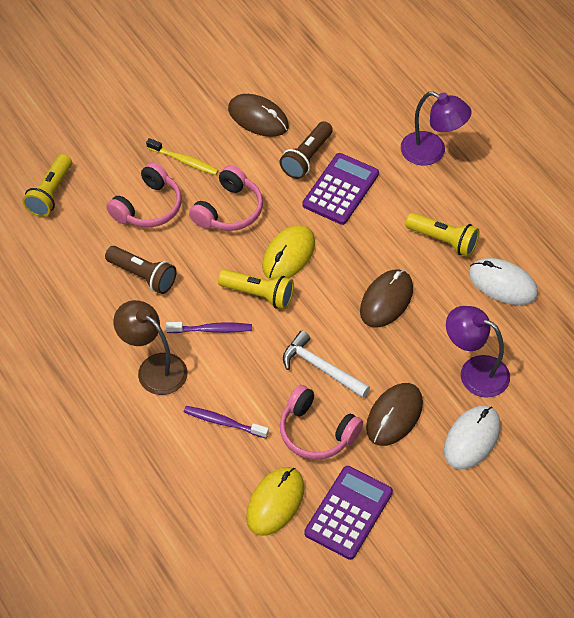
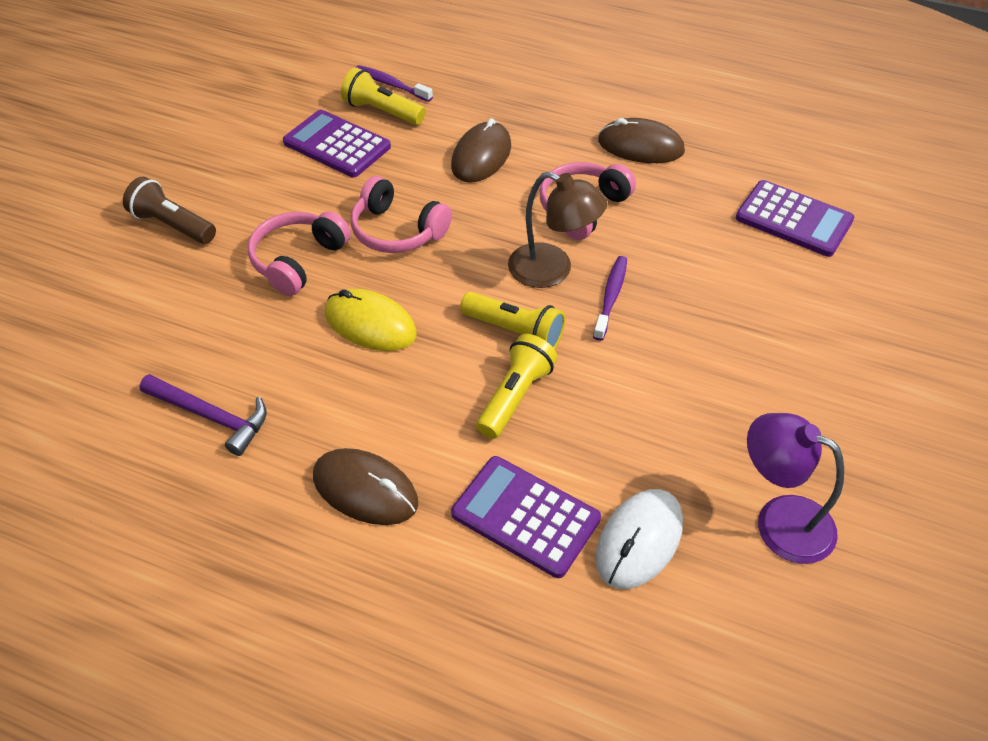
brown flashlight: [105,246,177,294] [280,121,333,179] = 2 -> [123,177,216,244] = 1
purple calculator: [303,153,379,225] [304,466,393,560] = 2 -> [283,110,391,177] [451,456,601,578] [736,180,854,257] = 3
purple hammer: none = 0 -> [139,374,267,456] = 1
purple lamp: [401,91,472,166] [446,306,510,398] = 2 -> [747,413,844,564] = 1
white hammer: [283,331,370,398] = 1 -> none = 0
white mouse: [444,406,501,469] [469,258,538,305] = 2 -> [595,489,683,589] = 1
yellow mouse: [246,467,304,536] [262,225,315,280] = 2 -> [325,289,417,351] = 1
yellow toothbrush: [146,138,219,175] = 1 -> none = 0

